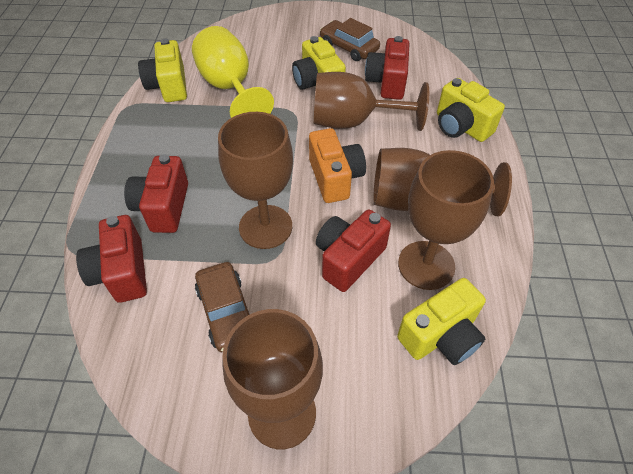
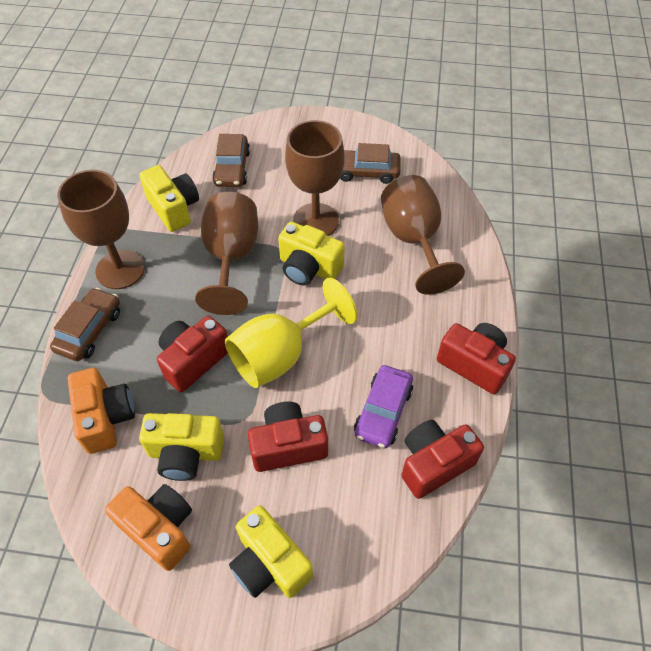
brown car: [195,262,250,352] [320,18,380,61] = 2 -> [50,288,120,361] [212,134,250,187] [340,143,401,184] = 3
brown goblet: [218,112,293,249] [222,309,323,449] [314,72,429,131] [373,148,512,216] [398,150,494,290] = 5 -> [57,170,145,289] [195,192,258,315] [285,120,345,236] [381,175,465,295] = 4
orange camera: [309,128,366,203] = 1 -> [68,368,135,454] [105,484,192,571] = 2
purple car: none = 0 -> [354,365,413,449] = 1

